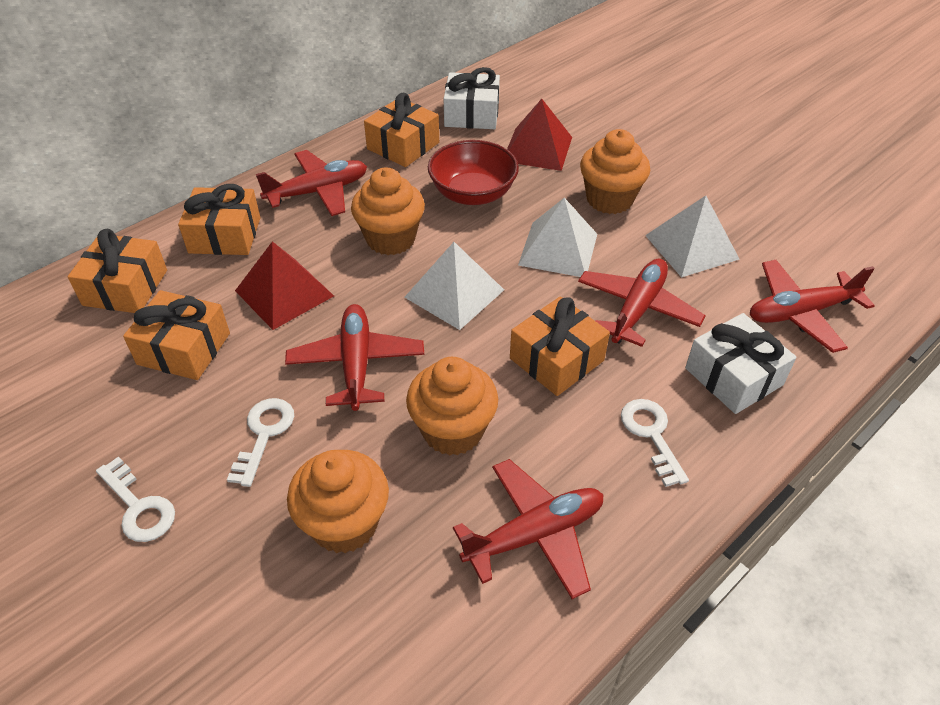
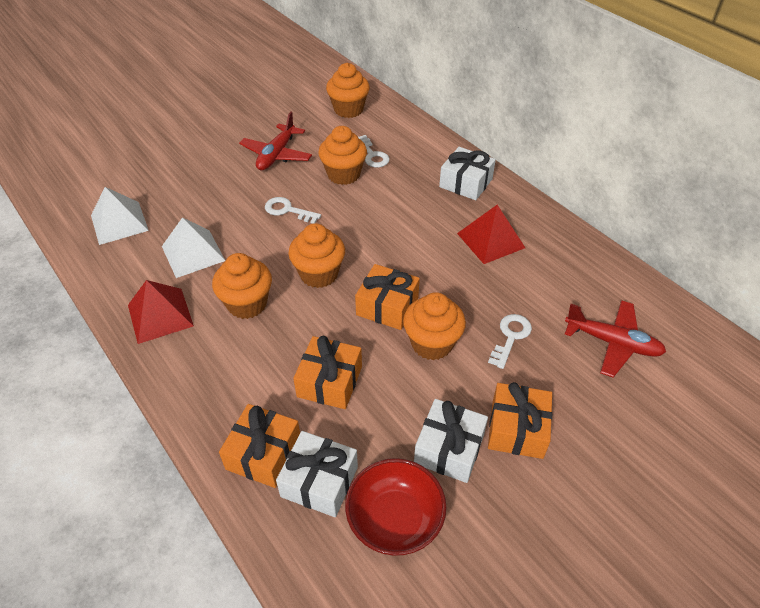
orange cupcake: [287,450,389,553] [351,168,425,255] [406,357,498,456] [580,129,650,214] = 4 -> [212,253,272,319] [288,223,345,288] [318,126,367,185] [326,63,370,118] [403,292,466,360] = 5
orange gift: [68,229,167,313] [123,290,230,380] [178,184,260,255] [364,93,439,167] [510,296,610,396] = 5 -> [219,404,300,488] [293,336,362,409] [355,264,420,330] [488,382,552,459] = 4
red plane: [256,150,367,216] [285,304,424,411] [453,459,604,599] [578,259,706,347] [750,260,875,353] = 5 -> [239,112,312,170] [565,300,666,378] = 2
white gift: [444,67,500,129] [685,313,796,414] = 2 -> [276,431,358,517] [414,399,488,483] [439,147,496,200] = 3
white pyramid: [405,242,504,330] [518,198,597,277] [645,196,740,278] = 3 -> [91,187,149,245] [162,217,226,278] = 2

